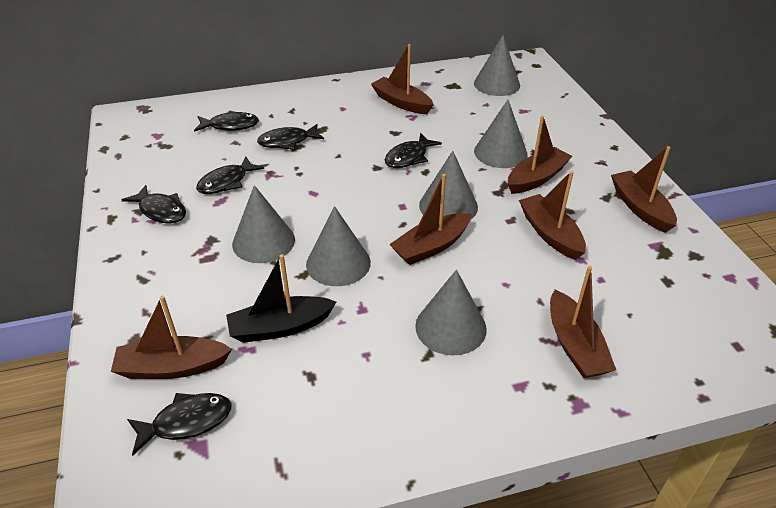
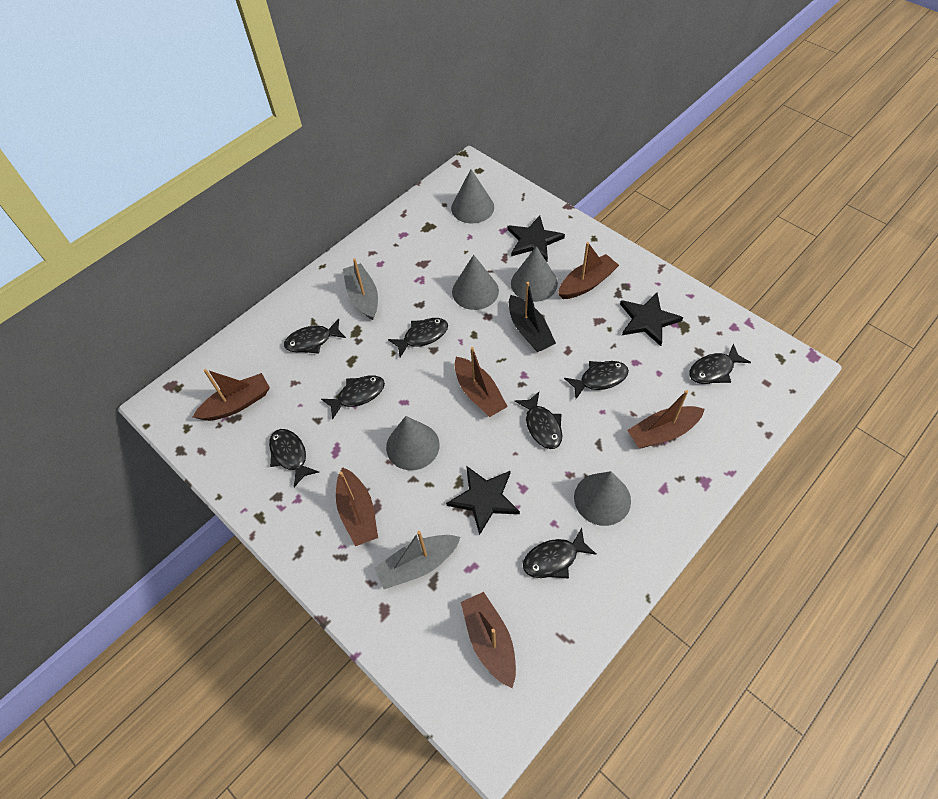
black fish: [122,185,186,223] [127,393,232,456] [194,111,259,132] [196,157,264,194] [257,124,324,150] [385,133,442,168] = 6 -> [269,429,319,487] [284,319,346,354] [321,375,385,420] [388,318,448,357] [515,392,562,449] [523,528,597,579] [564,361,629,399] [689,344,751,384] = 8
black star: none = 0 -> [446,466,520,535] [507,215,565,261] [620,293,683,346] = 3
brown boat: [111,296,232,379] [371,44,434,114] [389,174,472,265] [508,116,572,194] [519,171,586,260] [550,266,616,378] [611,146,677,233] = 7 -> [193,369,270,421] [336,467,378,546] [454,347,508,417] [461,592,516,688] [558,242,619,299] [627,390,705,448] = 6
grey boat: none = 0 -> [343,258,378,320] [374,531,461,589] = 2
grey cone: [232,185,295,263] [306,206,371,286] [415,270,487,356] [419,151,478,219] [474,35,520,96] [474,100,528,168] = 6 -> [386,416,440,470] [451,169,494,223] [452,255,499,310] [511,246,558,302] [574,471,631,526] = 5

